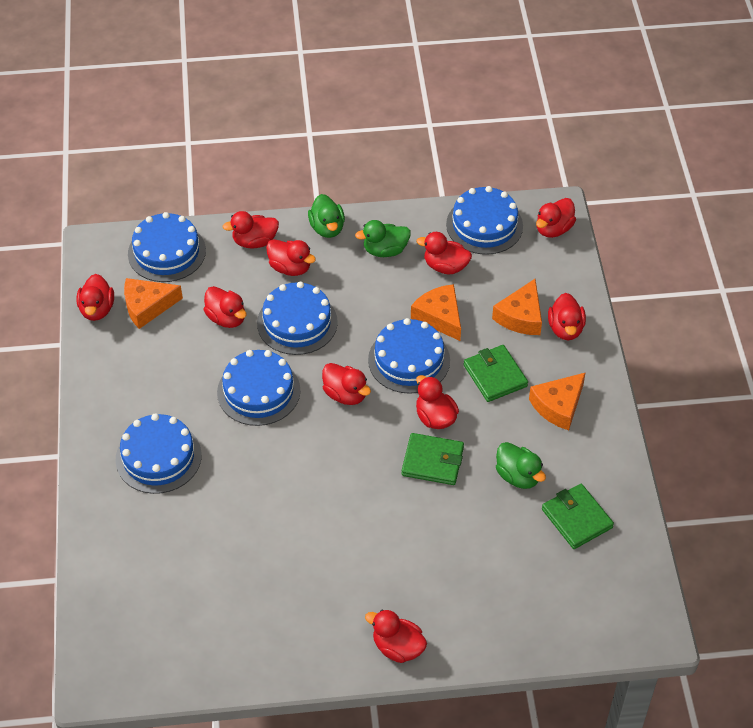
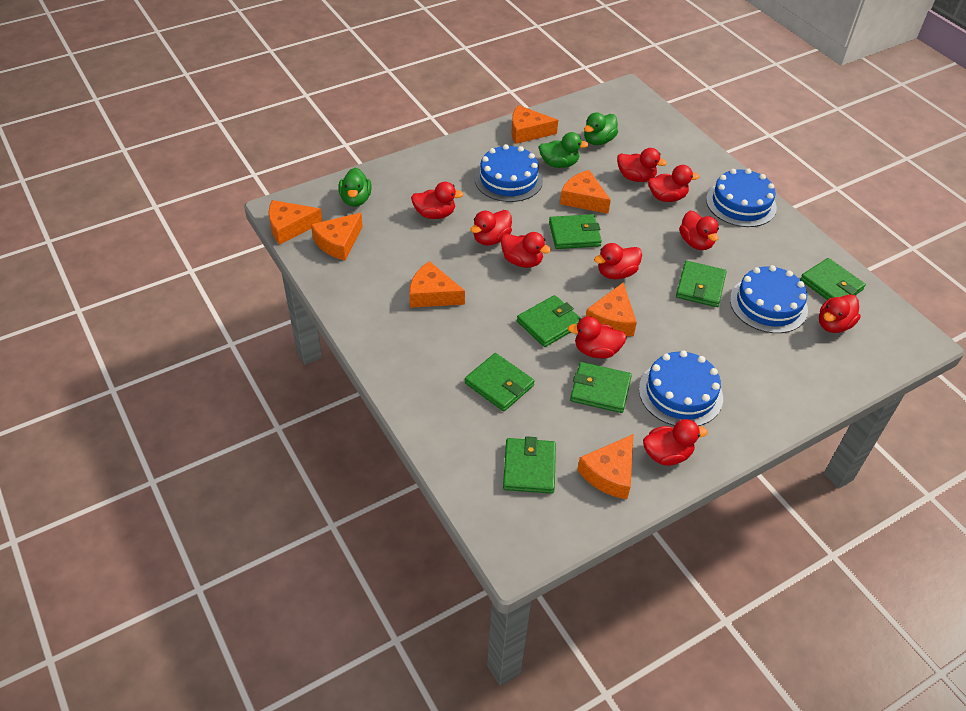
blue cake: [115,413,202,494] [128,212,206,282] [217,350,300,426] [257,281,338,355] [368,318,450,394] [446,186,523,255] = 6 -> [475,144,543,202] [639,350,723,426] [706,169,777,227] [730,265,808,333] = 4
green wallet: [401,433,464,485] [463,345,528,402] [542,484,614,549] = 3 -> [465,353,535,411] [503,436,556,494] [517,295,582,347] [549,214,602,249] [570,362,632,413] [676,261,727,307] [800,258,866,300] = 7
orange cheese: [124,278,183,329] [411,284,461,341] [492,279,542,335] [529,372,586,430] = 4 -> [268,200,323,245] [311,213,363,261] [409,261,465,308] [511,105,558,144] [560,170,611,214] [577,434,633,499] [586,283,637,336] = 7

